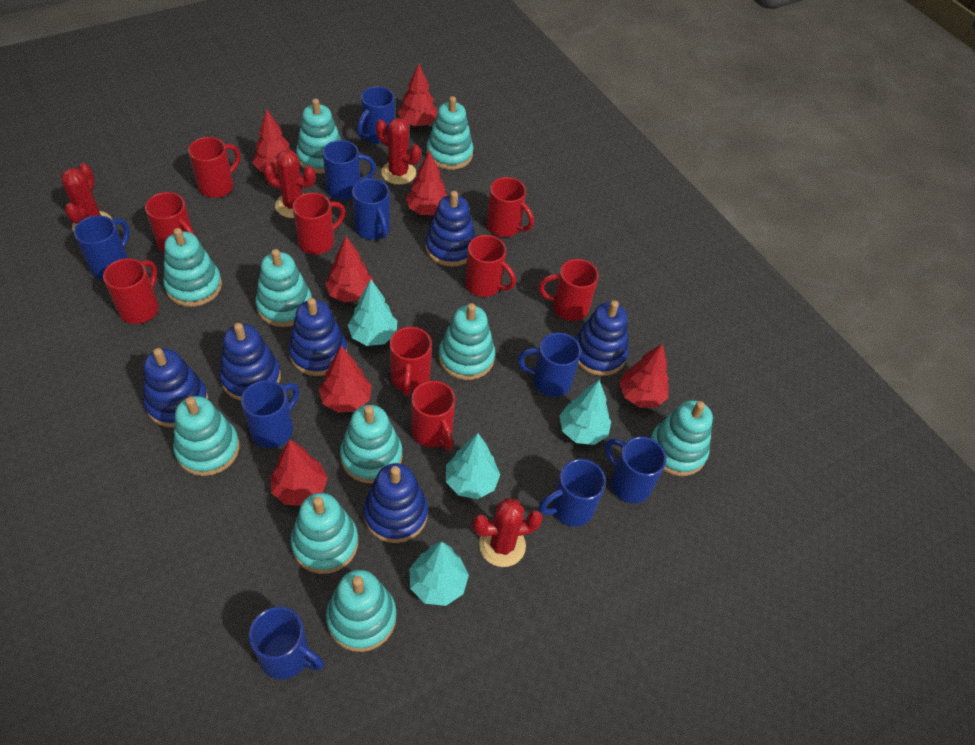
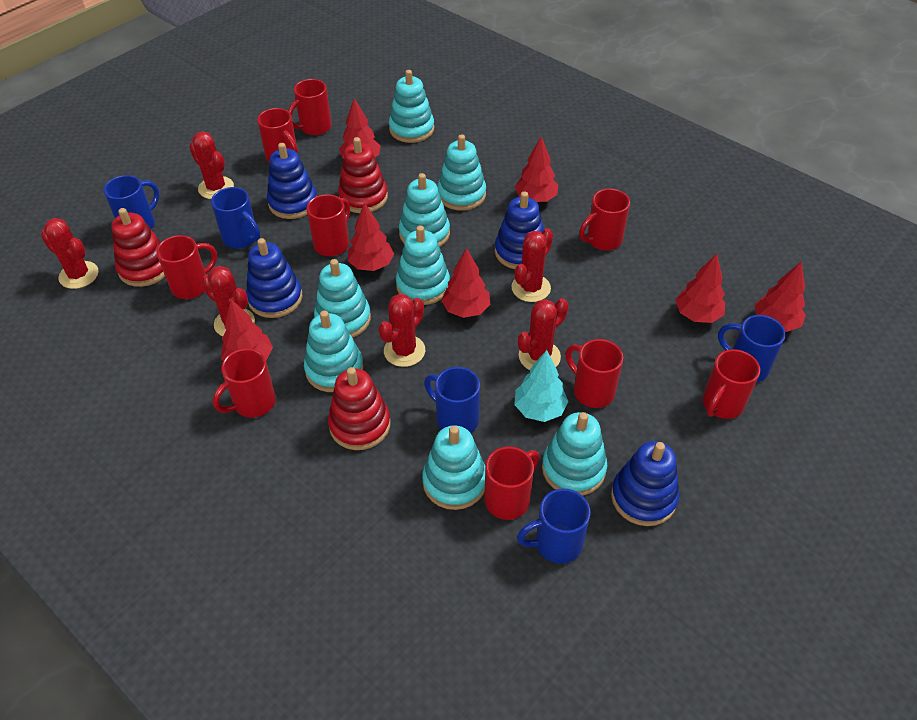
blue mug: [74,215,130,279] [241,380,299,448] [249,606,324,680] [323,140,376,200] [352,179,390,240] [357,86,395,144] [518,332,581,397] [539,459,606,527] [605,437,667,503] = 9 -> [104,175,159,229] [211,187,260,249] [424,367,480,433] [517,488,590,564] [718,315,786,382] = 5
blue stacking toy: [143,348,208,428] [219,323,281,401] [288,298,347,376] [363,463,428,543] [425,191,476,267] [575,300,628,376] = 6 -> [246,238,303,318] [267,143,317,219] [495,191,546,269] [611,441,679,526] = 4
red cactus: [62,163,112,231] [263,150,316,218] [376,118,421,185] [473,498,543,567] = 4 -> [41,218,99,289] [189,132,234,199] [201,266,255,336] [379,294,425,367] [511,228,553,302] [518,298,569,370] = 6
red stacking toy: none = 0 -> [111,208,165,287] [328,367,391,450] [338,137,388,213] = 3
turquoise stacking toy: [163,228,222,307] [173,396,240,476] [255,249,312,327] [291,493,358,574] [296,99,341,174] [326,570,396,652] [340,405,402,484] [426,96,474,170] [439,303,495,380] [650,400,713,476] = 10 -> [304,310,364,392] [314,259,371,338] [389,70,434,143] [396,225,450,305] [399,173,450,247] [422,425,485,510] [437,134,486,211] [542,412,607,496] = 8
turquoise tree: [348,279,397,346] [409,541,469,606] [446,433,500,499] [559,380,611,445] = 4 -> [514,350,569,422] = 1

